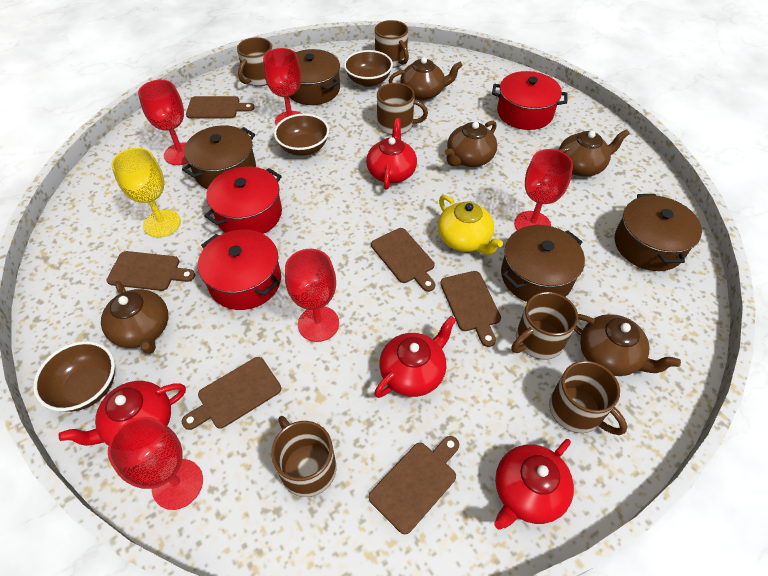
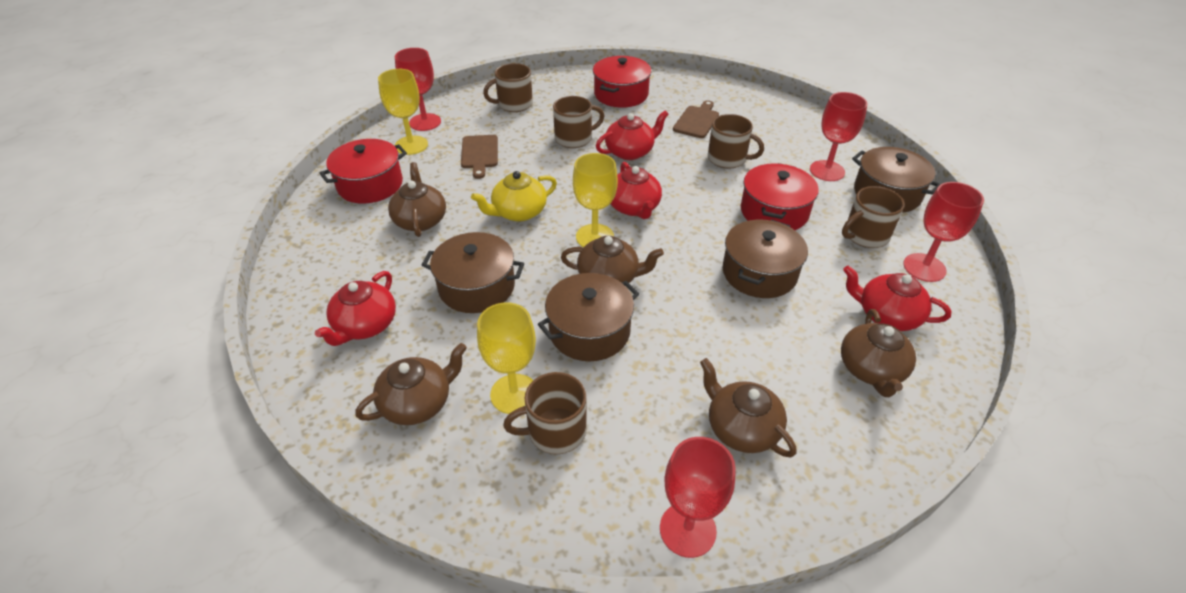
brown bowl: [33,341,115,412] [274,114,329,156] [344,50,393,87] = 3 -> none = 0
brown cutting board: [106,251,195,291] [182,357,281,430] [186,96,254,118] [369,436,459,534] [371,228,435,292] [440,271,501,347] = 6 -> [461,135,498,179] [673,100,719,138] = 2
brown mug: [237,37,273,86] [271,416,336,497] [375,20,409,68] [377,83,428,135] [511,292,578,360] [549,361,627,435] = 6 -> [483,63,533,112] [503,372,587,454] [553,96,604,148] [708,114,764,169] [842,186,905,248] = 5
red goblet: [108,417,203,510] [138,80,188,165] [263,48,302,125] [285,249,339,342] [514,149,573,230] = 5 -> [395,48,441,131] [660,437,736,558] [810,92,868,181] [903,182,984,282] = 4
yellow goblet: [111,148,181,237] = 1 -> [378,69,428,155] [477,302,536,414] [573,153,618,247] = 3

